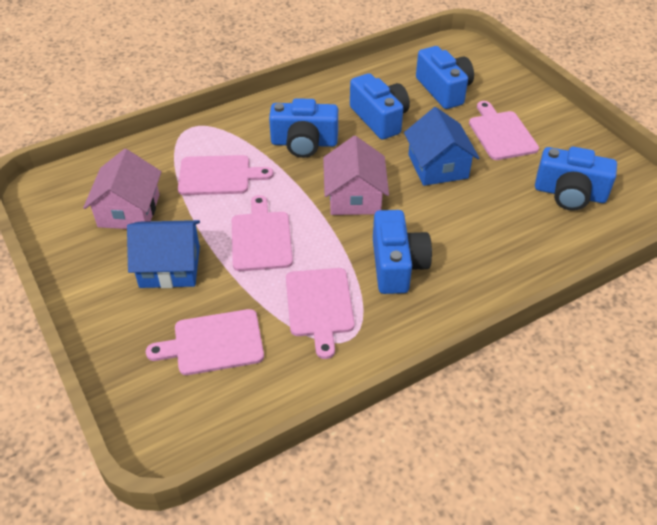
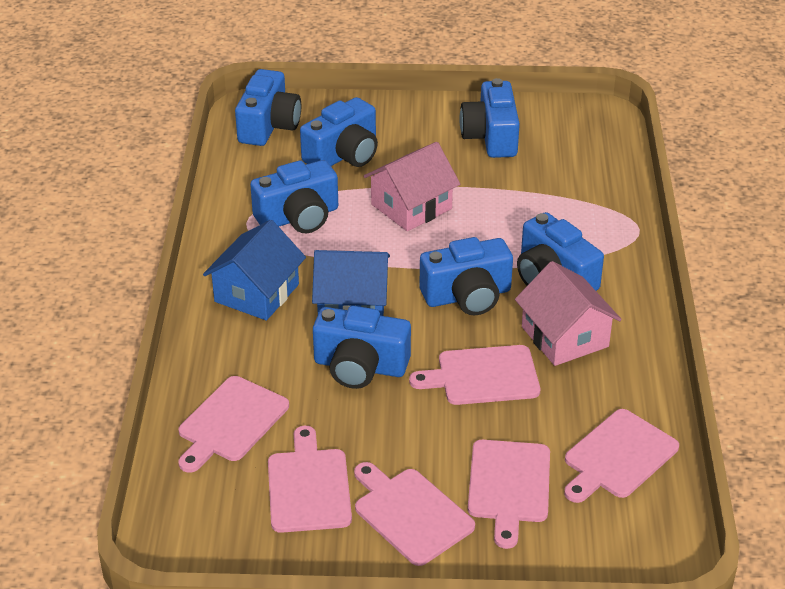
blue camera: [269,98,338,158] [350,73,410,140] [373,210,432,294] [416,46,474,109] [535,147,617,211] = 5 -> [235,69,301,146] [250,160,338,233] [300,97,378,167] [313,306,411,389] [419,237,513,315] [460,78,520,158] [517,212,604,291] = 7
pink cutting board: [146,309,264,375] [178,155,274,195] [232,195,293,271] [286,268,355,359] [469,101,539,160] = 5 -> [178,376,289,473] [268,426,352,533] [354,462,475,566] [409,345,540,405] [468,440,550,549] [564,409,679,503] = 6

